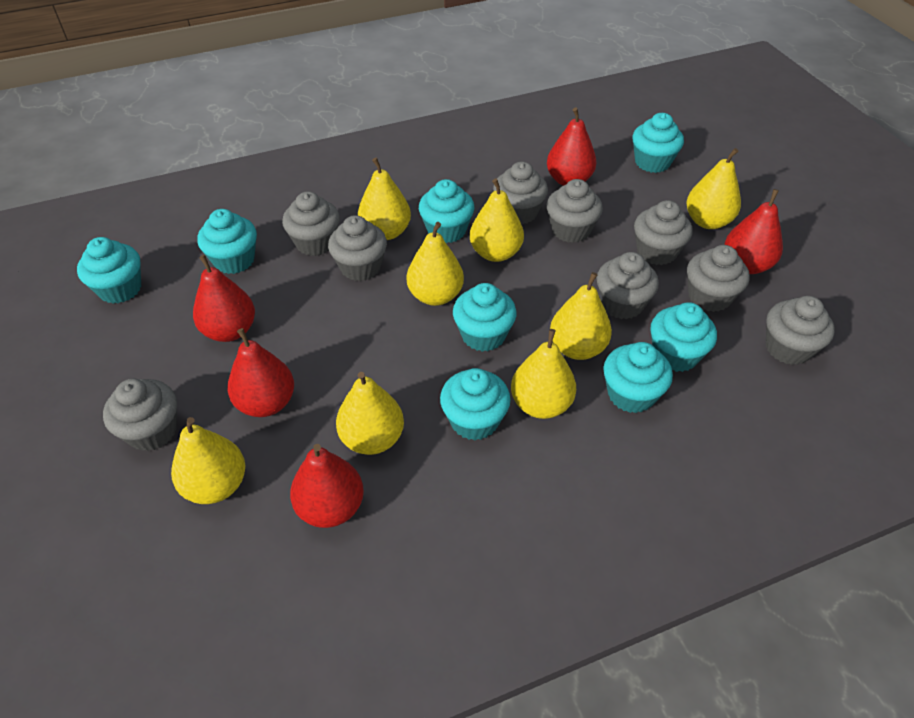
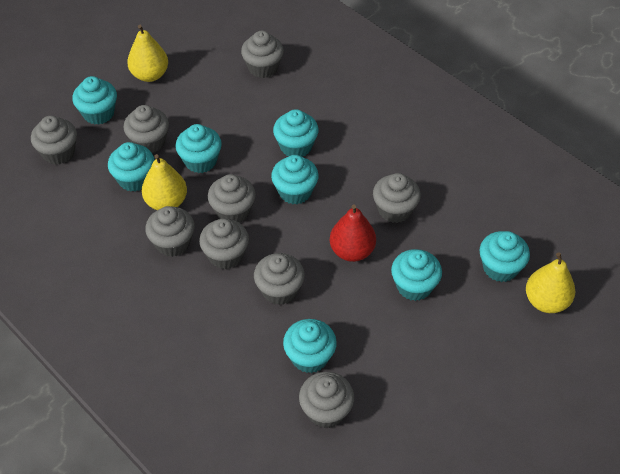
red pear: [193,255,255,342] [228,328,294,417] [290,444,364,528] [547,108,597,186] [724,189,783,274] = 5 -> [330,205,376,262] = 1
yellow pear: [171,417,245,504] [336,372,404,455] [358,158,411,240] [407,222,464,306] [470,179,524,262] [511,329,576,419] [550,272,612,360] [686,148,741,229] = 8 -> [127,25,168,82] [142,154,187,210] [526,253,575,313] = 3

